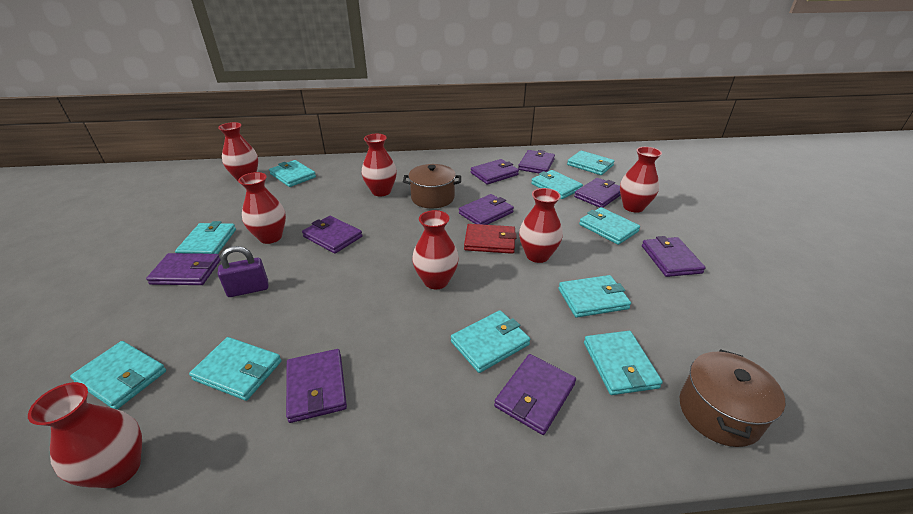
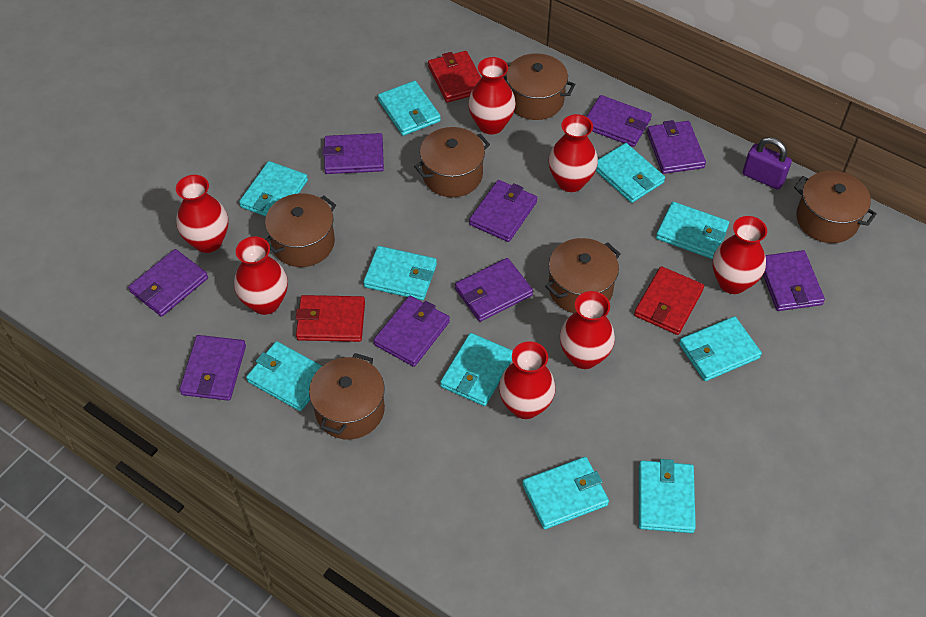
brown pot: [403,164,461,208] [680,349,785,447] = 2 -> [265,193,336,267] [309,353,385,440] [414,127,490,197] [503,53,575,120] [545,238,620,313] [794,171,877,243] = 6
red wallet: [464,224,517,254] = 1 -> [296,295,365,342] [428,51,481,102] [634,266,704,335] = 3

